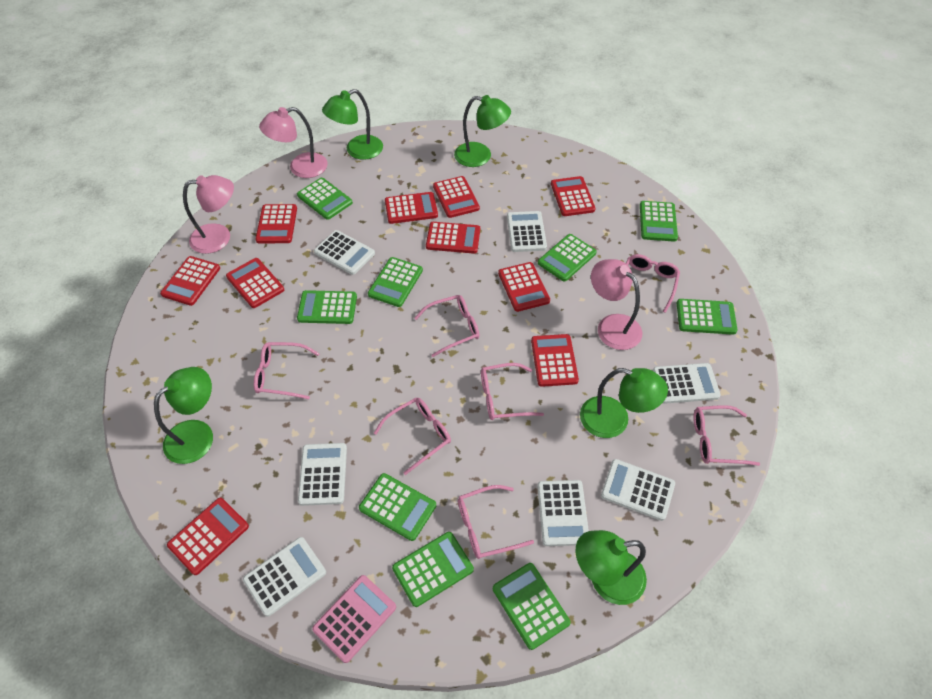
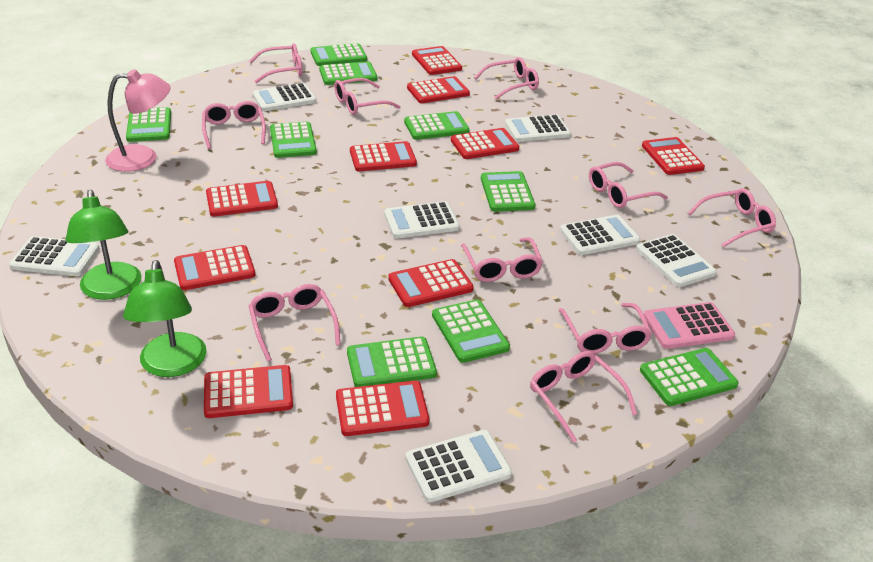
green lamp: [154,367,213,464] [322,89,383,160] [454,95,511,167] [576,530,647,605] [580,368,668,438] = 5 -> [65,189,142,300] [123,260,207,377] = 2
pink glasses: [254,342,319,399] [374,398,451,475] [415,295,480,357] [458,485,534,559] [481,363,544,420] [626,254,680,313] [693,405,760,466] = 7 -> [202,101,266,149] [248,284,341,362] [249,43,303,83] [334,78,401,115] [461,237,543,282] [474,57,539,100] [530,351,637,443] [558,303,652,354] [589,162,668,208] [688,188,776,247] = 10
pink lamp: [183,175,234,254] [259,107,328,178] [591,259,642,350] = 3 -> [105,69,171,172] = 1

